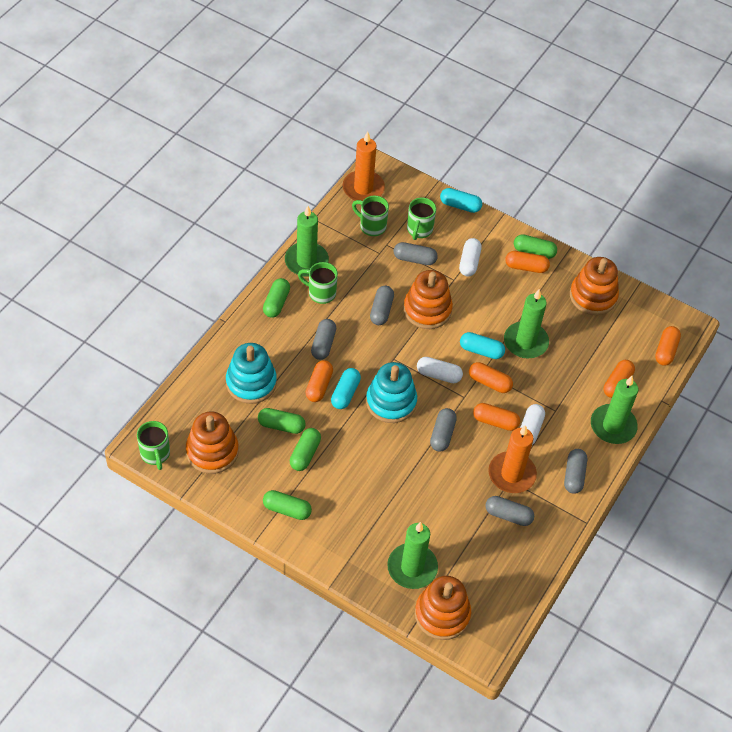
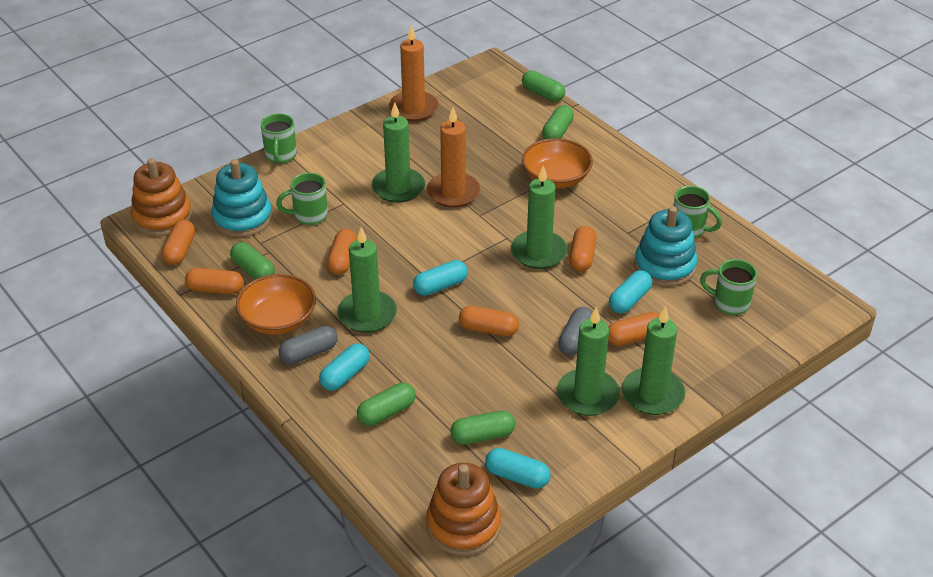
green candle: [285,206,329,277] [387,522,438,589] [504,289,549,358] [591,376,638,444] = 4 -> [337,227,397,333] [372,102,425,203] [511,166,567,269] [557,307,620,416] [622,306,685,415] = 5
grey capsule: [311,319,336,360] [370,286,394,325] [394,242,438,265] [430,408,457,452] [485,496,534,526] [564,449,587,494] = 6 -> [279,326,337,364] [558,307,593,355] = 2
orange bowl: none = 0 -> [236,274,316,335] [522,138,593,189] = 2
orange stacking toy: [186,412,239,474] [404,270,453,329] [415,576,471,640] [570,257,619,315] = 4 -> [131,158,192,236] [426,463,501,556] = 2
turquoise capsule: [331,368,361,409] [440,188,482,213] [460,332,505,359] = 3 -> [319,343,370,391] [413,260,468,296] [485,448,551,489] [609,270,652,313] = 4
white capsule: [417,357,463,383] [459,238,482,276] [520,404,545,445] = 3 -> none = 0

